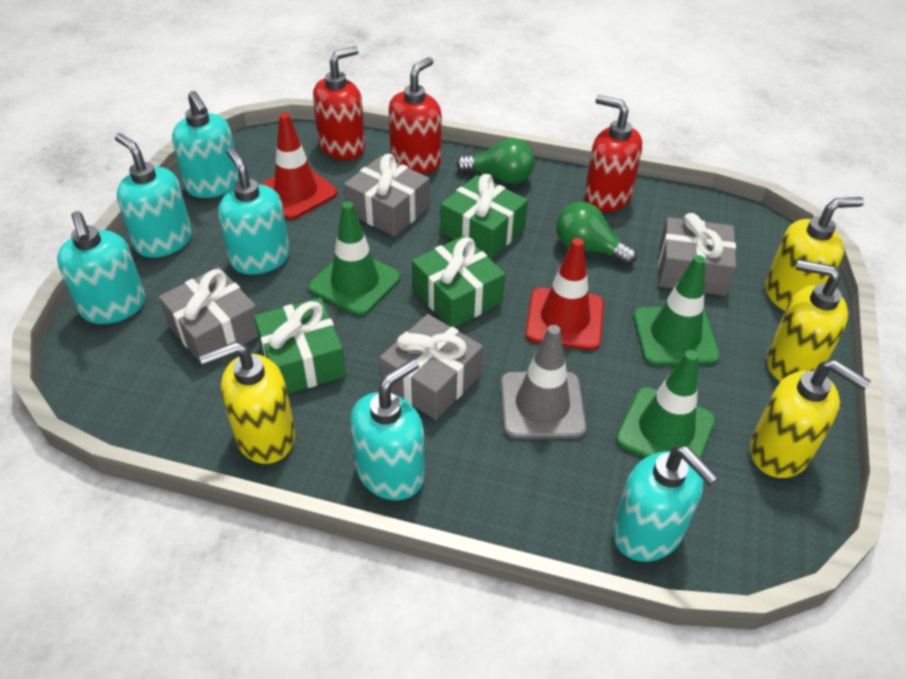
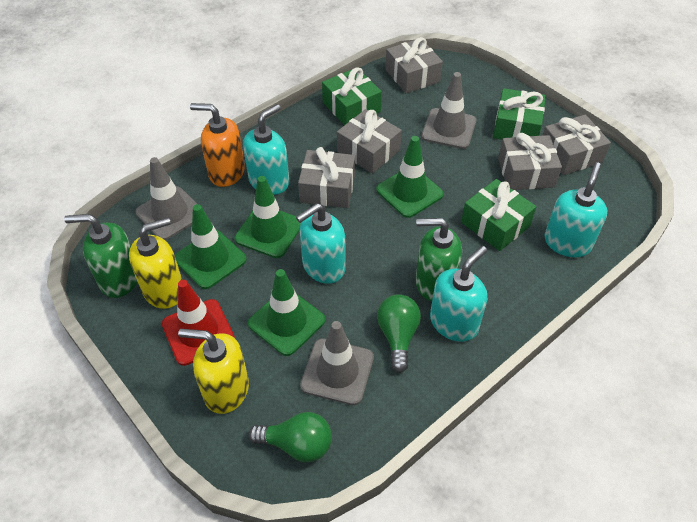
green soap dispenser: none = 0 -> [64,214,137,298] [415,218,462,301] = 2
green traffic cone: [309,201,401,316] [616,350,716,459] [633,255,720,366] = 3 -> [175,204,247,289] [235,176,301,258] [248,269,326,356] [376,136,444,218] = 4
grey gift: [159,267,259,366] [344,154,430,237] [380,314,483,420] [658,213,736,296] = 4 -> [298,147,355,208] [337,109,402,174] [385,37,443,93] [498,133,562,190] [543,115,611,175] = 5
grey traffic cone: [500,325,587,439] = 1 -> [136,157,197,240] [300,321,374,405] [421,72,476,149] = 3
orange soap dispenser: none = 0 -> [190,103,245,187] = 1
red soap dispenser: [313,46,365,160] [388,57,442,173] [584,95,642,212] = 3 -> none = 0
red traffic cone: [260,113,338,220] [525,238,604,350] = 2 -> [162,280,235,366] = 1
turquoise soap dispenser: [57,211,145,324] [115,133,192,258] [172,91,239,198] [218,147,290,275] [350,359,425,500] [612,446,719,562] = 6 -> [243,104,289,195] [296,203,346,284] [430,246,487,342] [545,162,607,257] = 4
yellow soap dispenser: [199,341,295,464] [750,360,871,478] [765,197,864,311] [767,260,848,382] = 4 -> [129,217,182,309] [178,329,249,414] = 2

